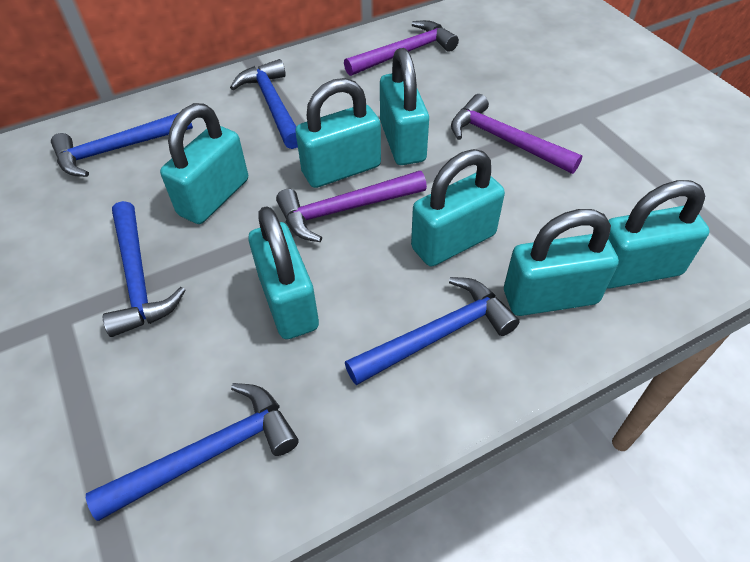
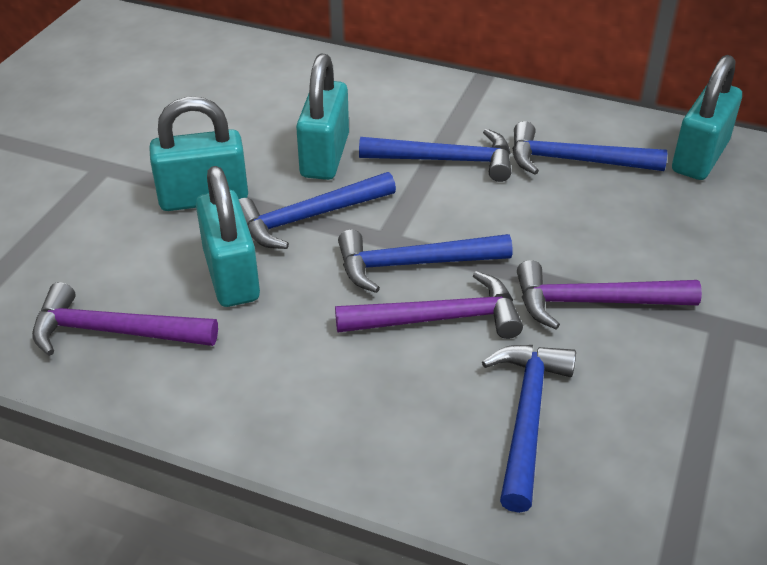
turquoise padlock: [160,103,248,224] [248,206,319,339] [295,78,381,188] [380,48,429,165] [411,149,505,267] [504,209,619,316] [607,180,710,289] = 7 -> [149,96,248,211] [196,166,260,307] [296,53,349,180] [672,55,742,180] = 4

